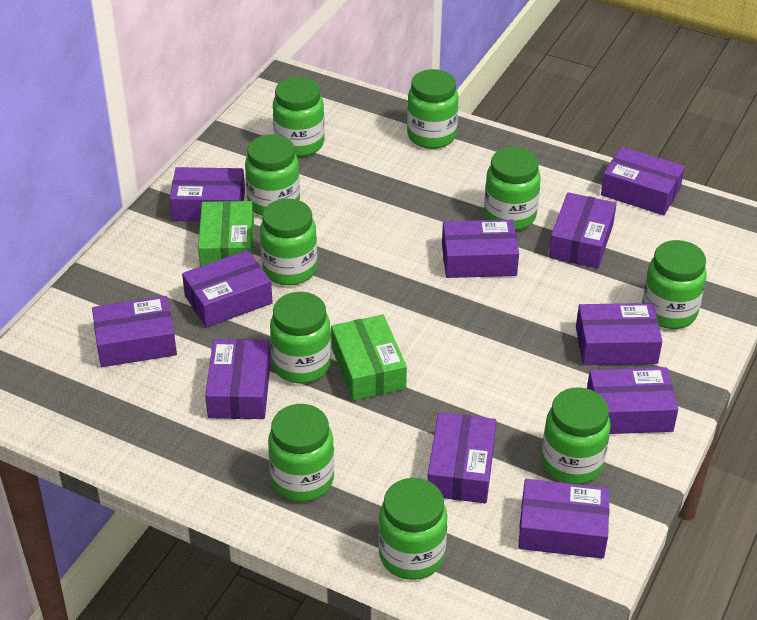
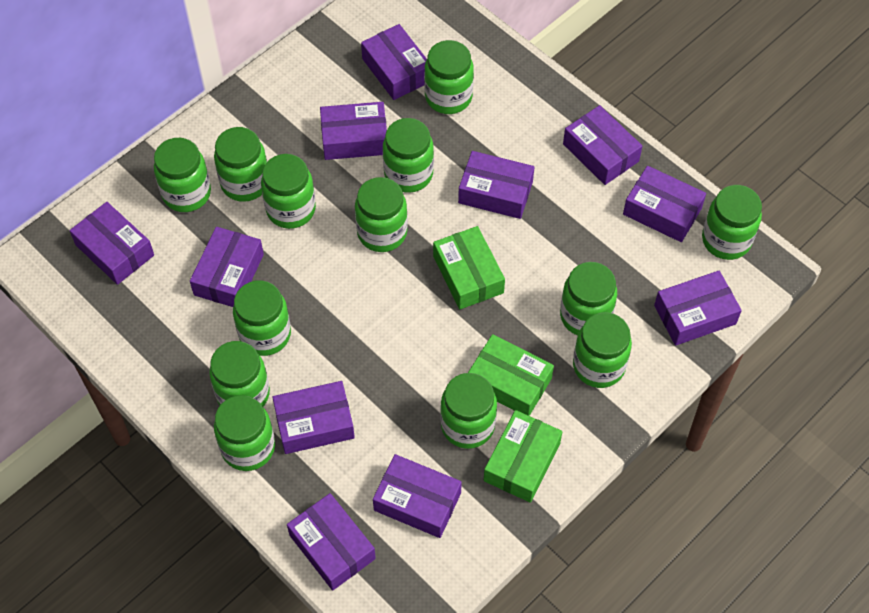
green box: [198,201,254,267] [331,315,407,401] = 2 -> [433,226,505,309] [468,334,554,416] [484,410,563,503] = 3
green jar: [245,134,300,216] [260,199,317,285] [268,404,334,502] [270,292,331,384] [273,77,325,157] [379,478,447,580] [407,69,459,149] [484,147,541,231] [542,387,611,484] [642,240,707,329] = 10 -> [154,138,211,212] [209,341,270,407] [214,127,267,202] [214,395,275,471] [233,280,291,356] [261,154,316,229] [355,177,408,252] [383,118,434,193] [424,40,474,114] [440,373,497,449] [560,262,617,336] [573,312,632,388] [702,185,762,260] = 13

